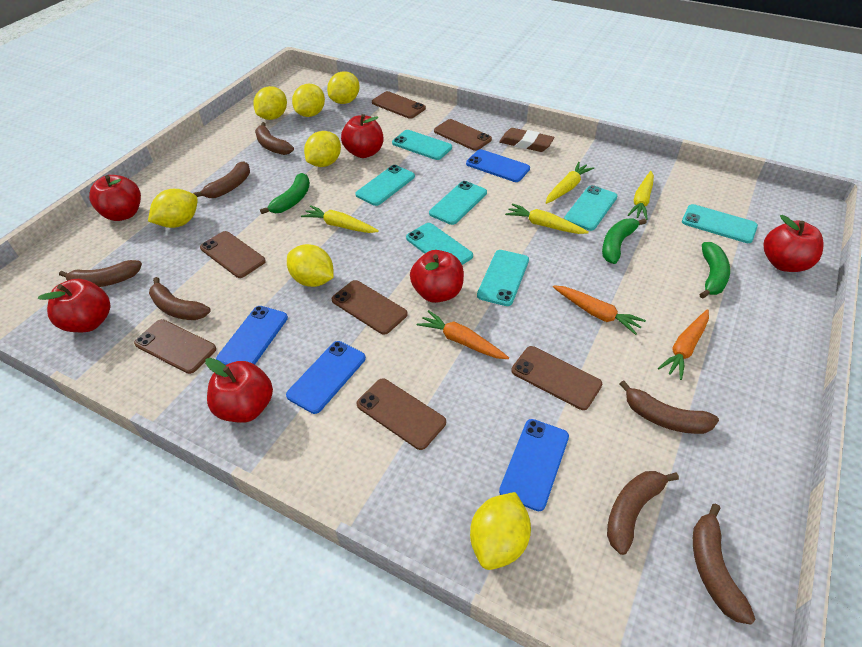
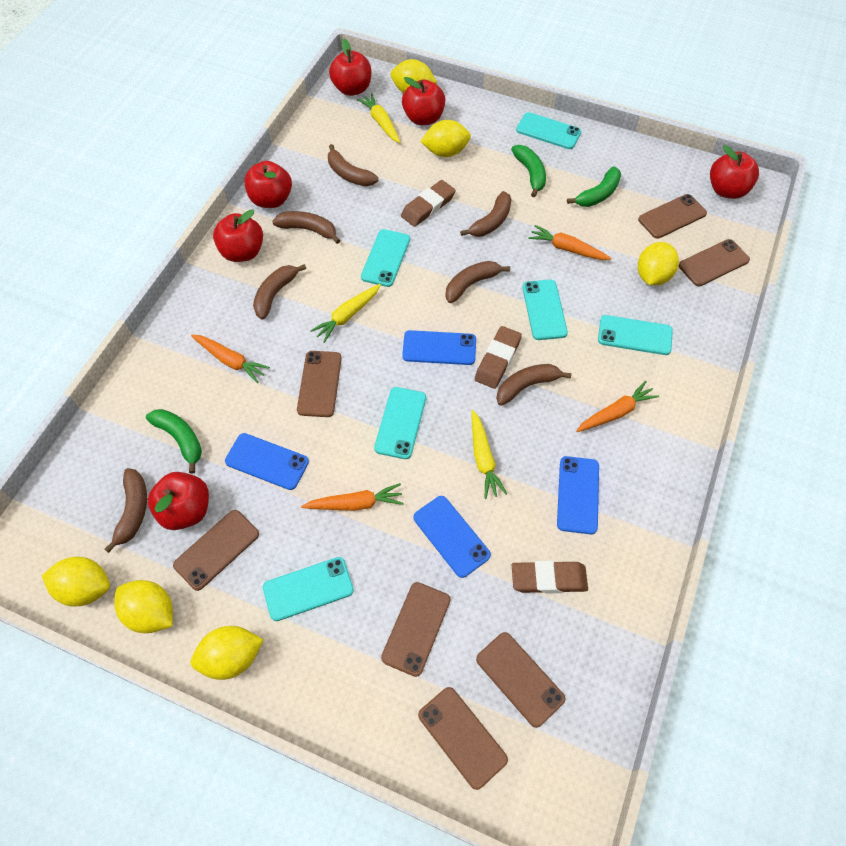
brown eraser: [499,128,554,152] = 1 -> [401,180,456,227] [475,326,522,389] [512,561,588,593] = 3
orange carrot: [417,310,509,359] [553,285,646,335] [658,309,709,380] = 3 -> [191,335,270,383] [301,483,404,511] [529,225,611,260] [576,381,659,432] = 4
turquoise phone: [355,165,415,206] [392,130,452,160] [406,223,473,265] [429,181,487,225] [477,250,529,306] [564,185,617,231] [682,204,758,243] = 7 -> [263,557,354,621] [361,229,410,287] [374,387,426,459] [516,112,581,149] [522,280,568,340] [598,315,673,355] = 6
yellow carrot: [301,205,379,233] [505,203,589,234] [546,162,594,204] [628,171,654,220] = 4 -> [310,284,381,343] [357,93,400,143] [472,410,507,499] = 3
yellow lemon: [148,189,198,228] [253,86,287,120] [287,244,334,287] [292,84,325,117] [304,131,341,167] [327,71,360,104] [470,492,531,570] = 7 -> [42,557,110,606] [114,580,173,633] [191,626,263,680] [391,59,437,93] [420,120,471,157] [638,242,679,286] = 6

